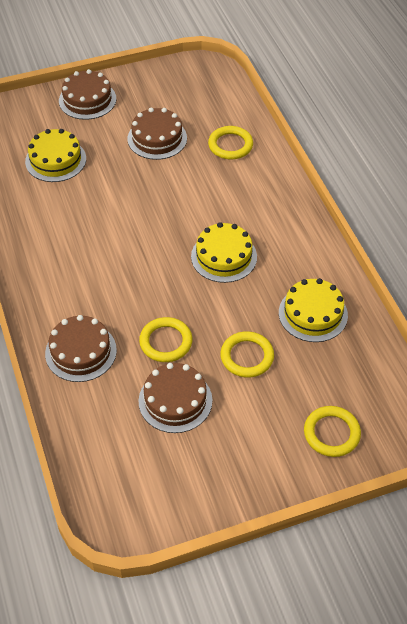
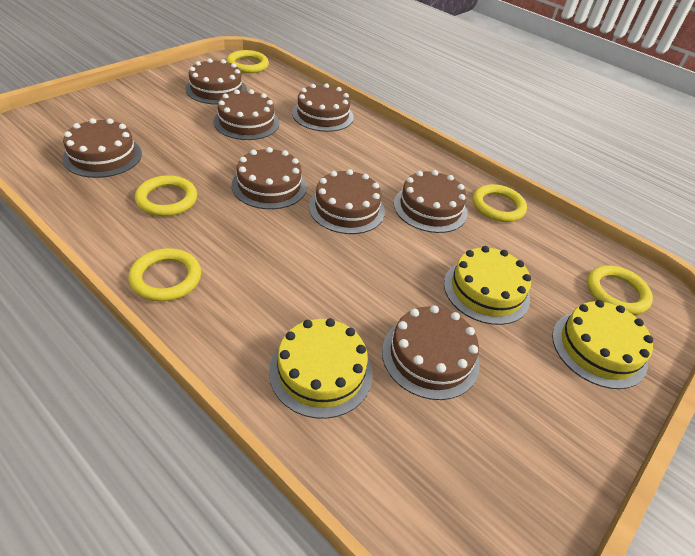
brown cake: [45,315,117,382] [59,69,116,120] [128,108,187,160] [138,363,212,433] = 4 -> [62,118,142,178] [185,58,247,105] [214,89,279,140] [232,147,307,209] [292,83,354,132] [309,169,385,234] [382,305,480,400] [394,170,468,233] = 8
yellow ring: [139,317,192,362] [208,126,253,160] [220,331,274,378] [304,406,361,457] = 4 -> [128,248,201,301] [135,175,197,216] [226,50,269,73] [473,184,527,222] [587,265,653,315] = 5

